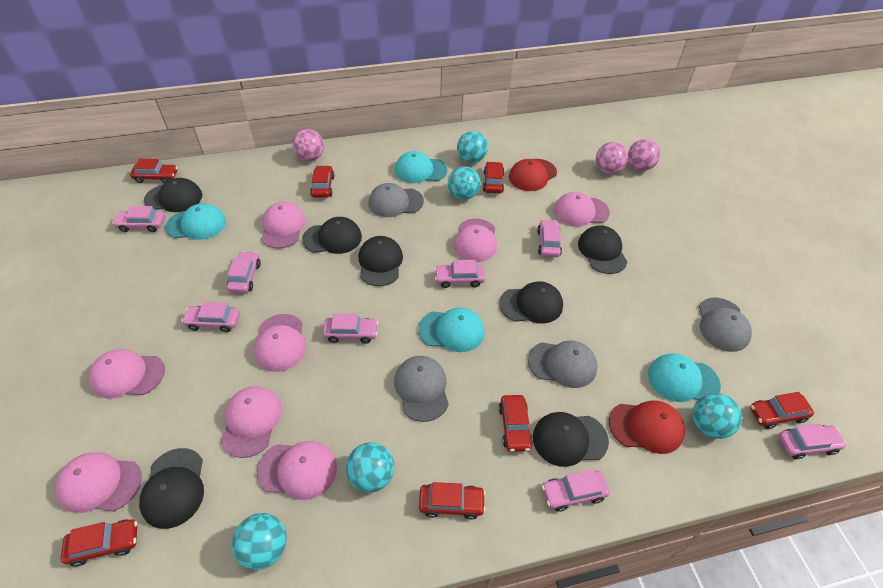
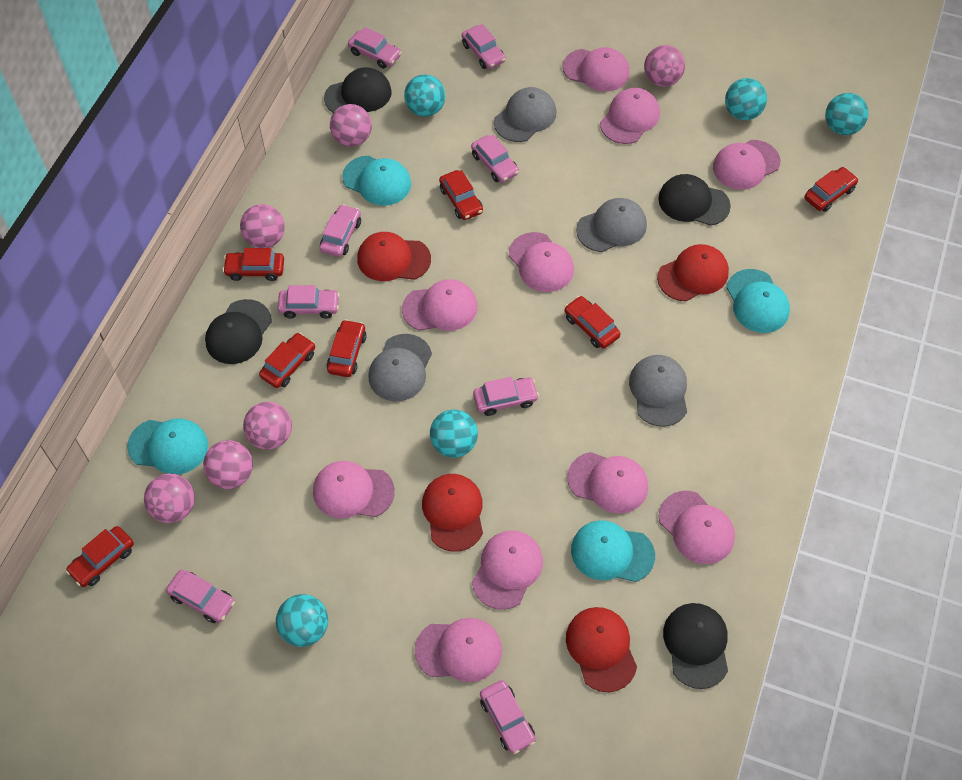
black cap: [139,448,204,529] [144,178,202,212] [302,217,362,254] [358,236,403,286] [499,281,563,323] [533,412,609,467] [578,225,627,274] = 7 -> [205,299,272,364] [324,67,392,113] [658,174,731,226] [663,603,728,689] = 4
pink ball: [292,129,324,161] [596,142,628,174] [628,139,660,171] = 3 -> [144,473,195,523] [203,440,253,489] [240,204,285,248] [243,402,292,450] [330,104,372,147] [644,45,685,87] = 6
pink cap: [55,452,142,513] [89,349,165,399] [221,386,282,458] [254,314,306,372] [257,441,337,500] [261,202,306,249] [454,219,497,262] [554,192,610,227] = 8 -> [313,461,395,518] [402,279,477,331] [415,618,502,682] [472,530,543,610] [509,232,574,292] [563,47,630,92] [567,452,648,514] [600,88,660,144] [659,491,735,564] [713,140,780,190] = 10
red cap: [509,159,557,191] [609,400,685,454] = 2 -> [357,232,431,281] [422,474,483,552] [566,607,637,692] [657,244,729,301] = 4

